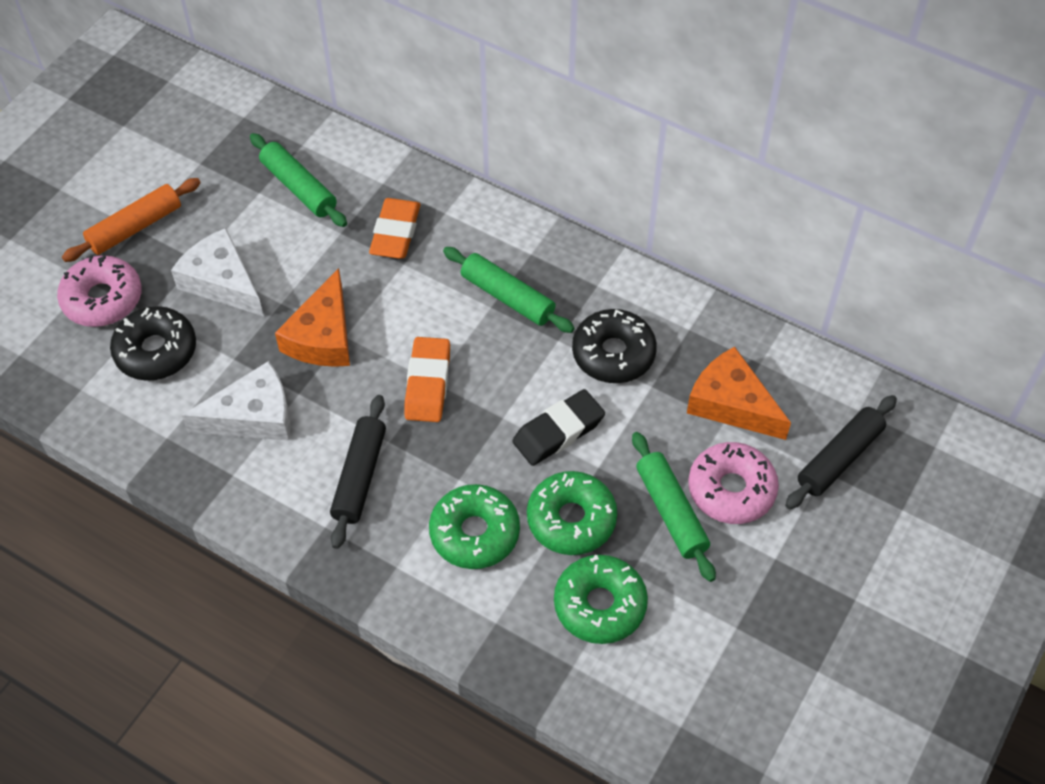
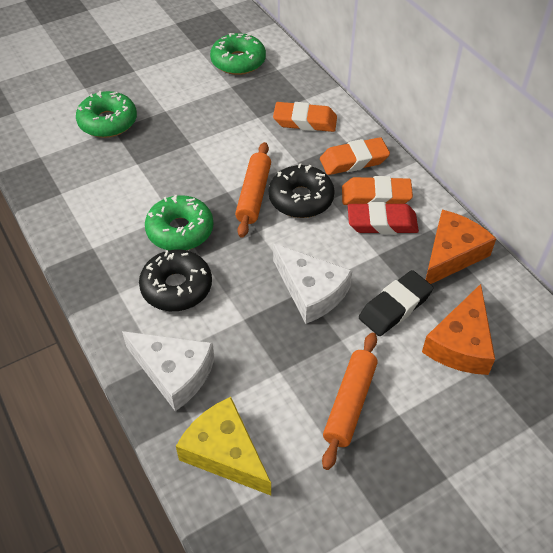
black rolling pin: [330,395,386,549] [785,395,897,509] = 2 -> none = 0
green rolling pin: [250,133,347,227] [443,247,575,333] [632,432,716,582] = 3 -> none = 0
orange eraser: [369,198,420,259] [404,337,450,422] = 2 -> [273,102,337,132] [320,137,390,175] [342,176,413,205] = 3
orange rolling pin: [62,178,201,262] = 1 -> [235,142,271,238] [322,332,378,470] = 2
pink donut: [57,255,142,327] [688,442,779,524] = 2 -> none = 0
red eraser: none = 0 -> [348,202,419,234] = 1
yellow cheese: none = 0 -> [176,397,271,495] = 1

